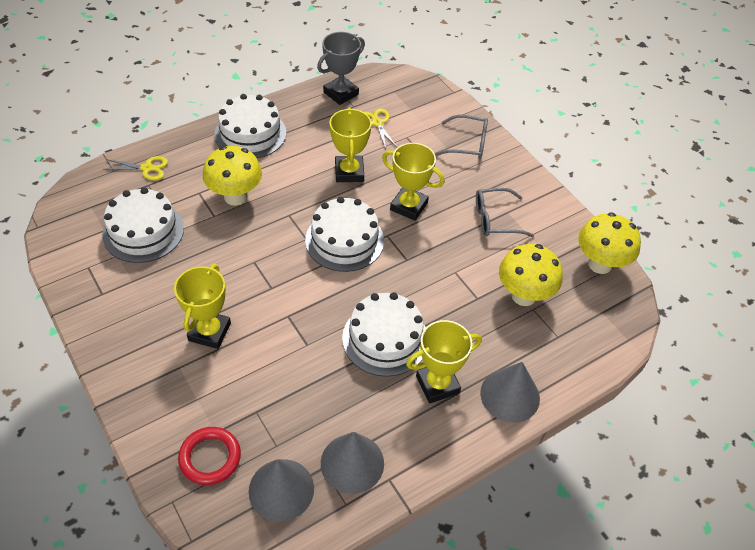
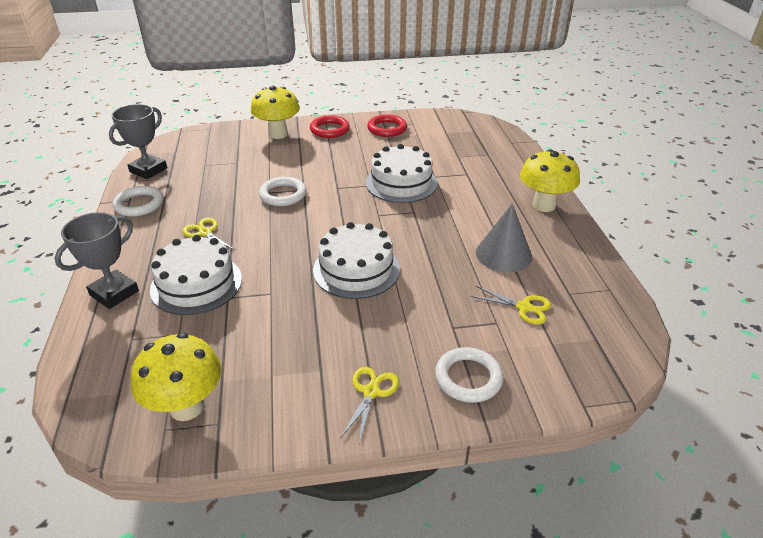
grey cone: [249,459,314,522] [321,432,384,494] [480,362,540,423] = 3 -> [476,203,532,272] = 1
grey glasses: [435,115,488,159] [476,188,534,237] = 2 -> none = 0
grey trophy: [317,32,365,105] = 1 -> [55,212,139,309] [109,104,167,179] = 2
red ring: [178,427,241,485] = 1 -> [310,115,350,138] [367,115,407,137] = 2
white cake: [102,187,184,263] [215,94,286,158] [305,197,384,272] [342,292,426,377] = 4 -> [150,235,242,315] [313,222,400,299] [366,144,437,203] = 3
white ring: none = 0 -> [113,186,163,217] [259,177,306,206] [435,347,503,403] = 3
yellow scissors: [103,156,168,180] [364,108,398,149] = 2 -> [182,218,235,250] [341,367,399,445] [471,286,551,324] = 3
yellow trophy: [174,264,231,349] [329,108,372,182] [382,143,445,221] [406,320,482,403] = 4 -> none = 0

